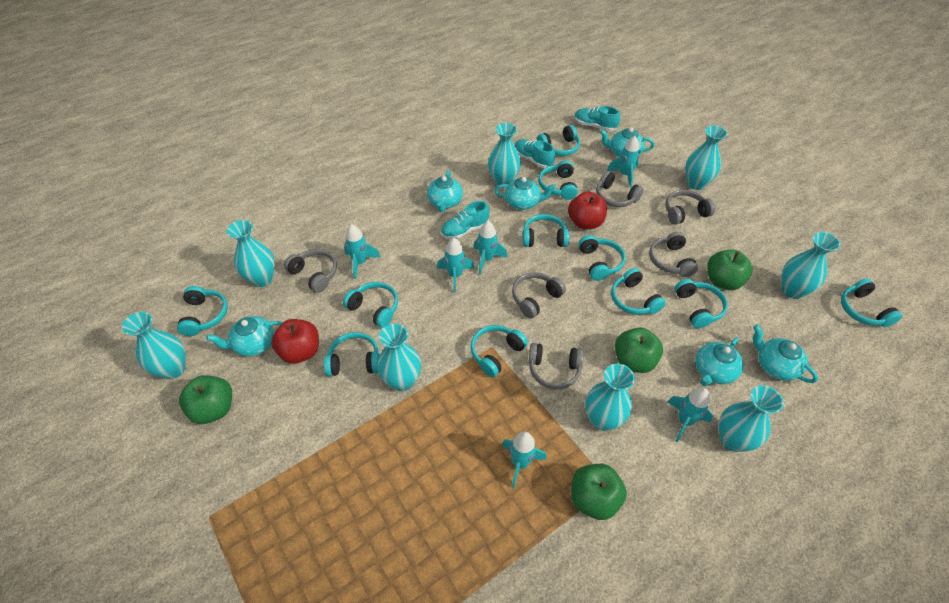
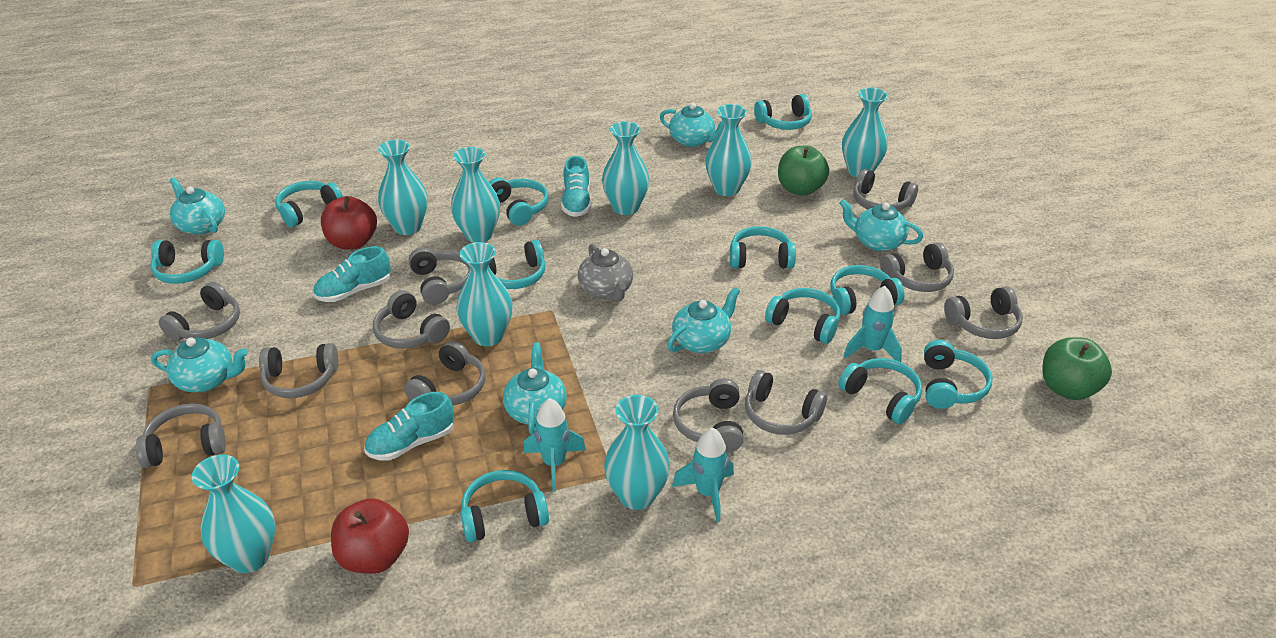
green apple: [179,375,232,424] [571,464,627,520] [615,327,663,373] [707,249,752,290] = 4 -> [778,146,829,196] [1042,337,1112,400] = 2
grey headphones: [284,249,337,293] [512,272,566,319] [529,343,584,389] [596,171,644,207] [649,232,698,277] [665,190,715,225] = 6 -> [136,404,226,468] [159,282,240,341] [259,343,338,398] [373,290,450,349] [404,341,486,405] [409,247,471,305] [673,378,744,452] [745,370,827,435] [853,169,918,211] [880,242,954,292] [944,286,1023,339] = 11
grey teapot: none = 0 -> [578,244,633,302] = 1
turquoise rocket: [344,224,381,279] [437,238,474,293] [473,221,508,275] [502,431,547,489] [607,136,640,188] [668,387,713,442] = 6 -> [523,398,586,492] [672,427,734,522] [843,286,902,362] = 3

